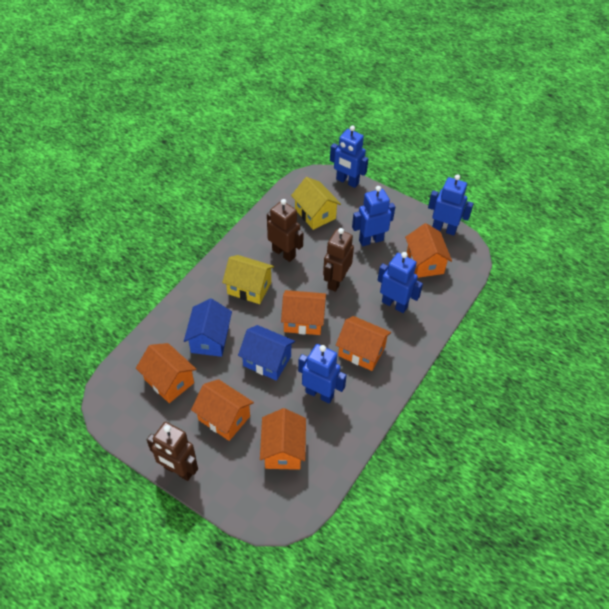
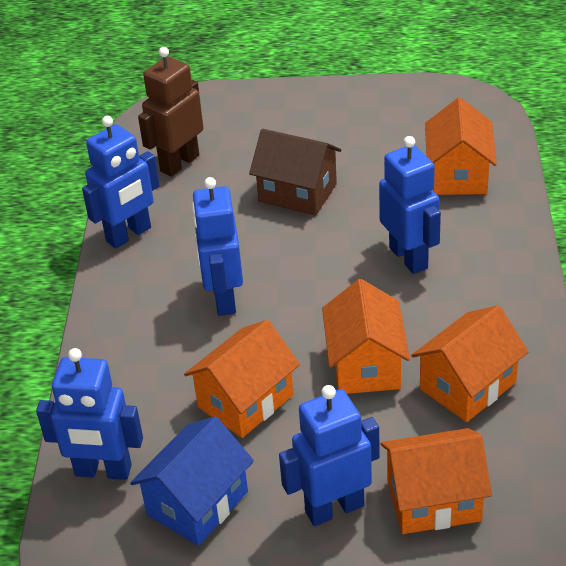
blue house: [184,298,232,357] [238,325,295,381] = 2 -> [130,417,254,546] = 1
brown house: none = 0 -> [249,129,341,216] = 1
brown robot: [147,422,198,481] [267,199,304,262] [323,228,354,292] = 3 -> [138,47,204,177] = 1
orange house: [136,343,197,403] [191,379,254,441] [260,408,306,470] [281,290,326,335] [336,316,391,371] [405,223,452,278] = 6 -> [184,320,300,438] [322,279,410,394] [381,428,492,534] [411,305,528,422] [425,97,497,195] = 5
yellow house: [222,255,274,304] [291,177,341,230] = 2 -> none = 0

